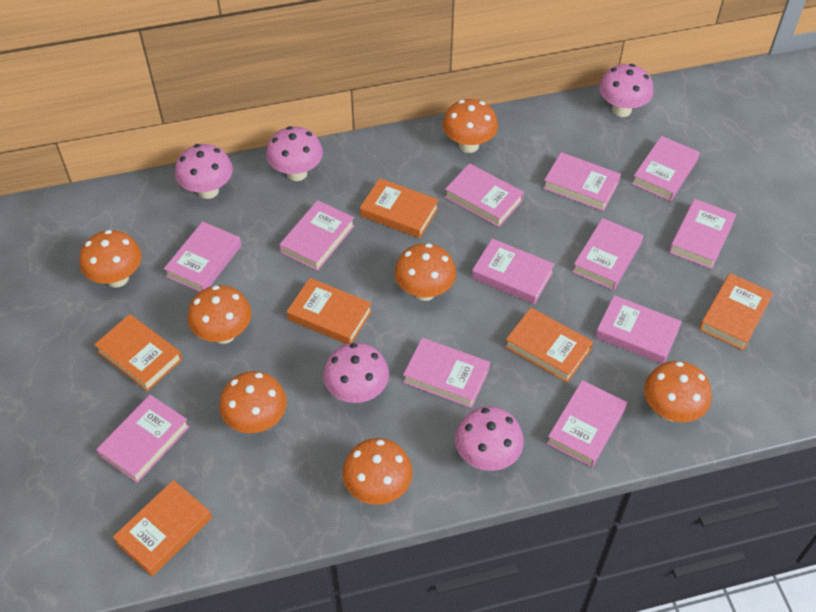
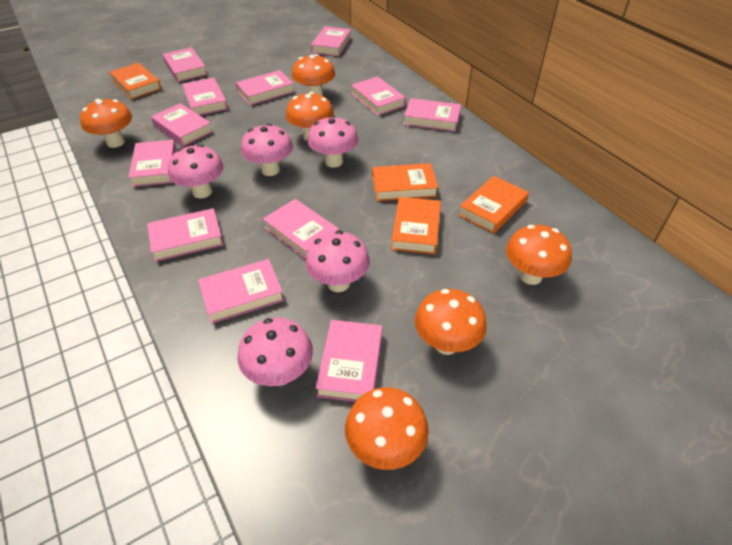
orange book: [94,314,182,391] [113,480,212,576] [287,278,372,344] [360,178,439,238] [505,308,593,383] [699,273,773,350] = 6 -> [109,63,162,100] [372,163,438,201] [391,197,441,255] [458,176,529,234] = 4
orange mushroom: [80,230,142,287] [188,285,251,344] [219,371,287,433] [342,438,413,505] [394,243,456,301] [442,99,498,153] [644,361,712,422] = 7 -> [80,99,132,148] [286,92,334,141] [292,54,335,96] [345,387,429,470] [415,289,487,355] [506,225,571,285] = 6

